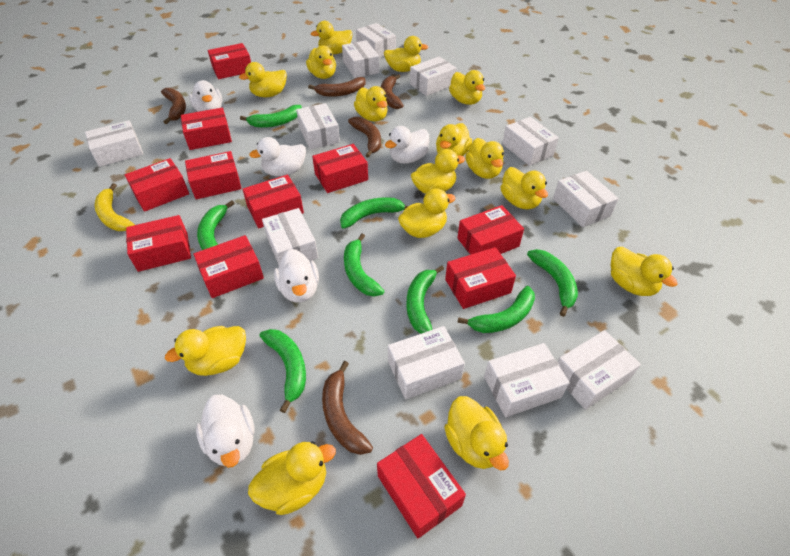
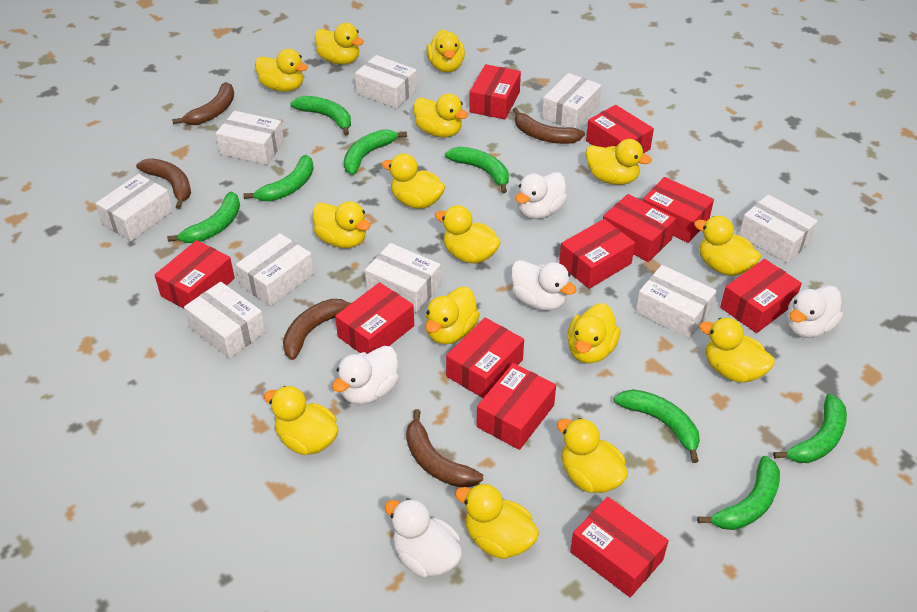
white box: [85,120,143,167] [262,208,318,265] [296,103,340,149] [342,40,380,78] [356,23,396,58] [388,326,465,399] [410,57,457,96] [484,343,570,417] [502,117,559,166] [553,171,619,227] [558,330,641,410] = 11 -> [96,174,173,241] [184,282,266,358] [216,111,284,165] [236,233,314,306] [355,55,417,109] [365,243,441,313] [542,73,602,128] [635,265,717,339] [739,195,818,263] = 9
yellow banana: [94,183,135,231] = 1 -> none = 0

